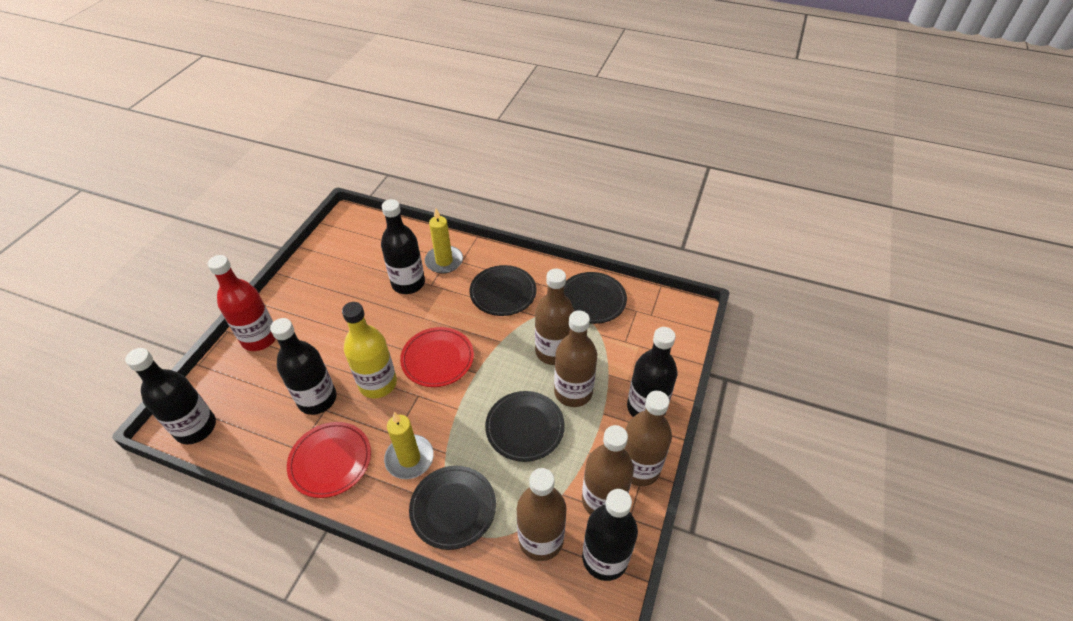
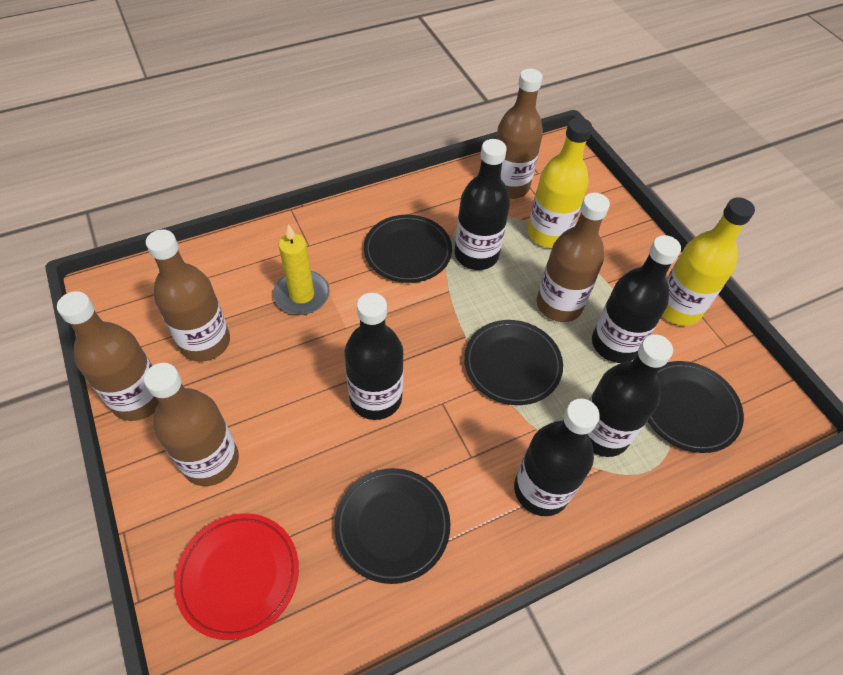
red bottle: [208,255,276,351] = 1 -> none = 0
red plate: [287,422,371,498] [400,327,474,387] = 2 -> [174,513,299,640] = 1
yellow bottle: [342,302,397,398] = 1 -> [527,118,592,248] [662,197,755,326] = 2
yellow candle: [384,412,434,479] [425,208,463,273] = 2 -> [273,224,330,315] = 1

